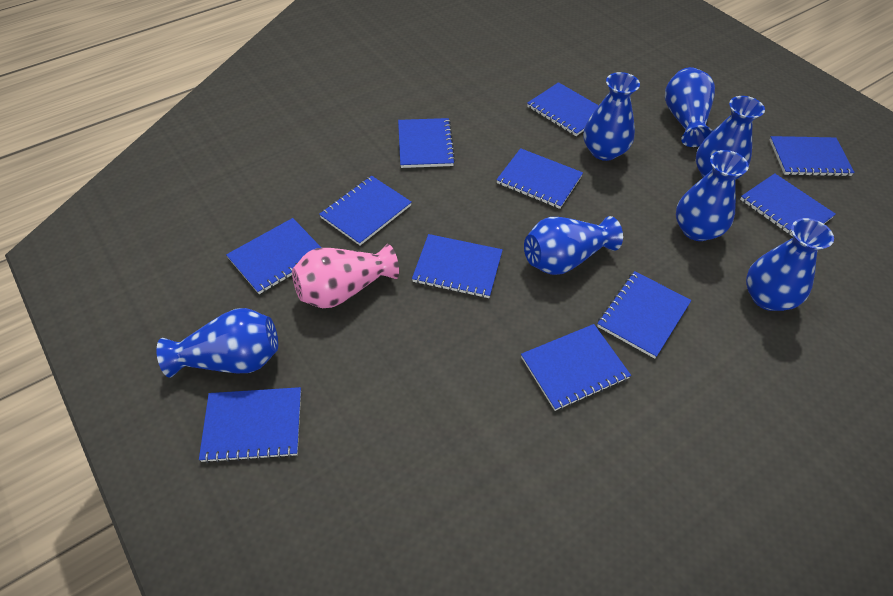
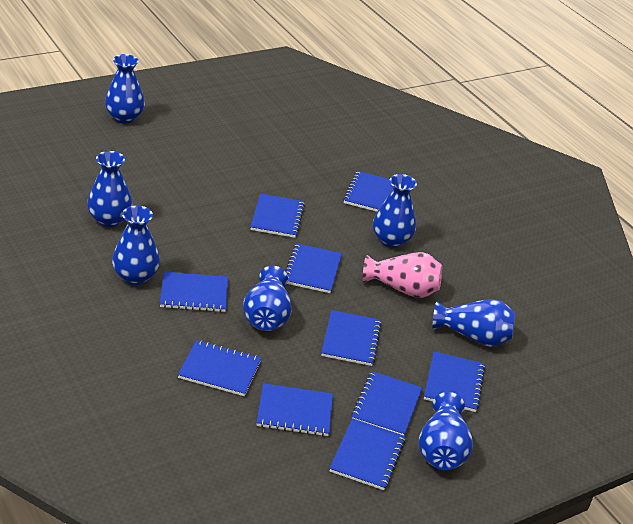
blue notebook: [199,387,301,463] [226,218,322,294] [319,176,412,245] [398,118,455,168] [412,234,503,298] [496,148,583,209] [521,324,631,411] [527,82,599,136] [597,271,691,359] [740,173,836,237] [770,136,855,177] = 11 -> [160,272,228,312] [178,340,261,396] [250,193,305,238] [256,383,333,436] [286,243,342,293] [321,310,382,366] [330,418,405,490] [343,171,393,212] [351,371,423,436] [424,351,485,412] = 10

